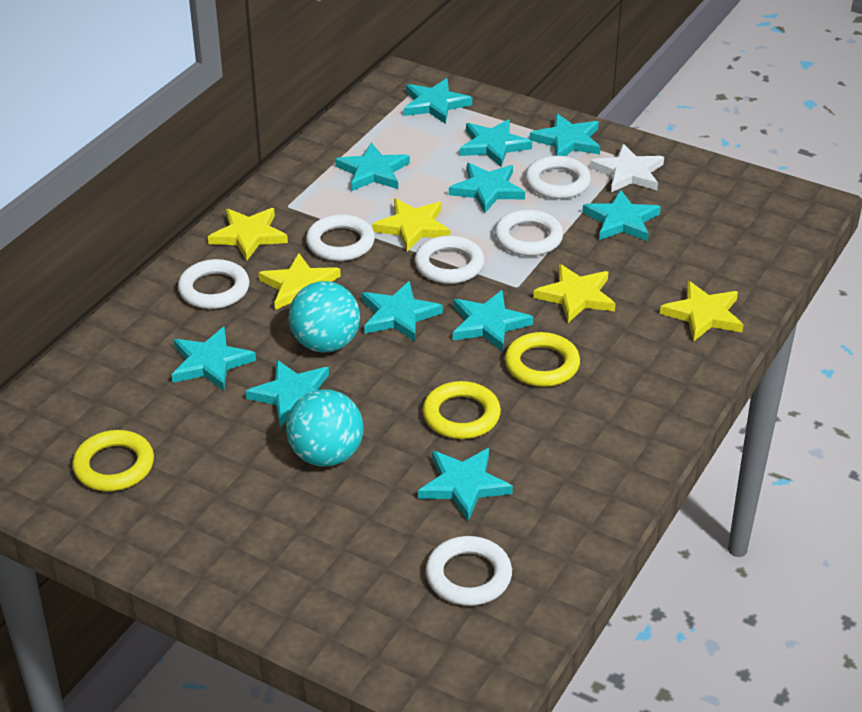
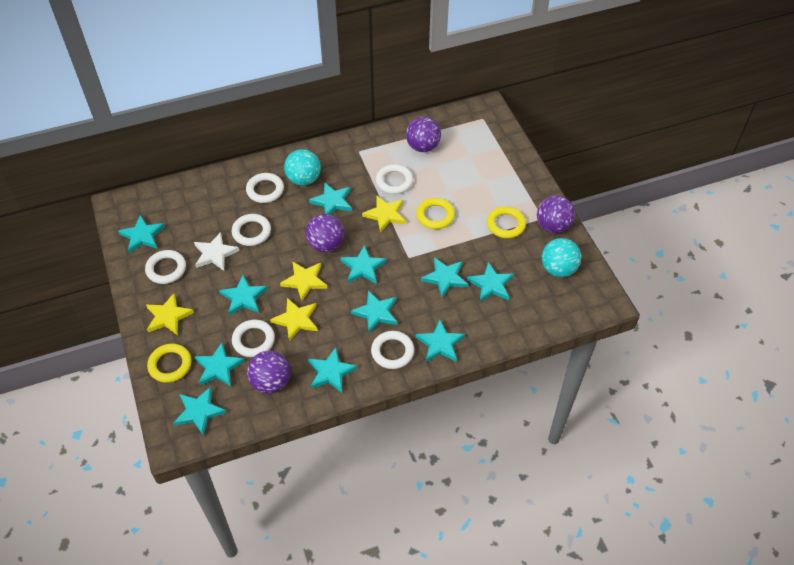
purple ball: none = 0 -> [247,351,290,394] [306,214,344,252] [406,117,441,152] [537,195,575,233] = 4
yellow star: [208,208,288,261] [259,253,341,310] [372,198,450,252] [533,264,616,323] [660,281,743,342] = 5 -> [146,293,194,336] [270,298,318,341] [280,261,328,301] [362,195,406,233] = 4

